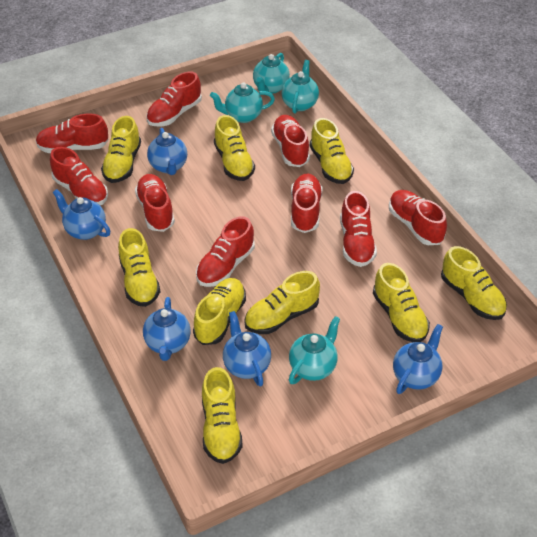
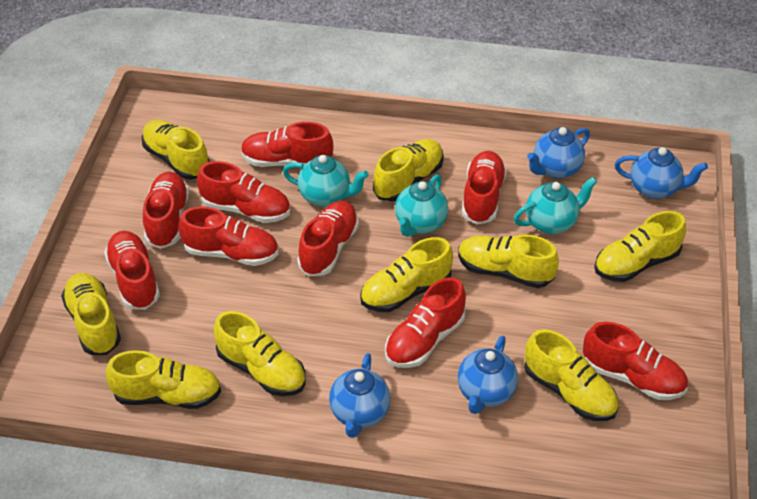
blue teapot: [53,189,110,240] [143,297,191,361] [147,128,187,175] [223,311,271,387] [393,324,443,394] = 5 -> [329,353,390,438] [458,336,518,414] [527,127,590,179] [615,147,708,199] = 4
turquoise teapot: [210,83,275,123] [253,53,290,94] [282,60,319,114] [289,316,340,384] = 4 -> [283,155,369,207] [395,174,448,237] [514,177,597,234] = 3

